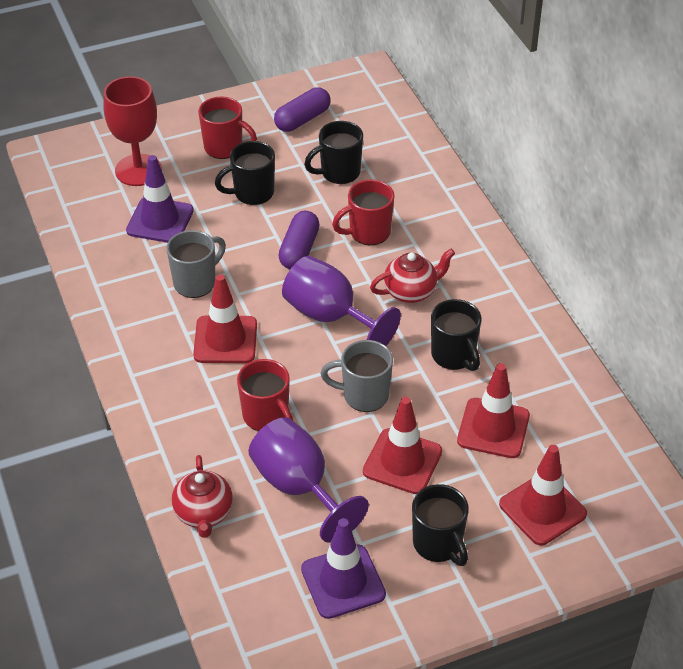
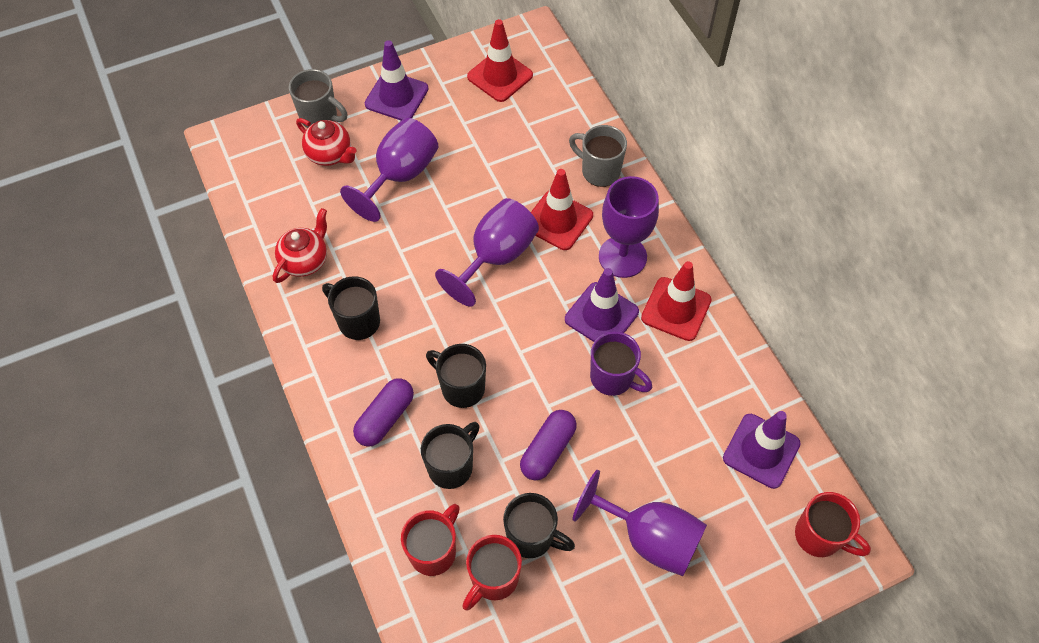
purple goblet: [249,417,369,543] [282,256,401,346] = 2 -> [340,118,439,222] [435,198,539,307] [572,470,707,576] [599,176,659,278] = 4
purple mug: none = 0 -> [590,332,652,396] = 1
purple traffic cone: [126,155,194,243] [301,518,386,619] = 2 -> [365,40,428,120] [565,268,639,342] [723,411,801,489] = 3
red goblet: [104,76,162,186] = 1 -> none = 0
red traffic cone: [193,274,257,363] [363,397,442,494] [457,363,530,458] [499,445,587,545] = 4 -> [467,19,533,102] [531,169,593,250] [641,261,712,341] = 3

